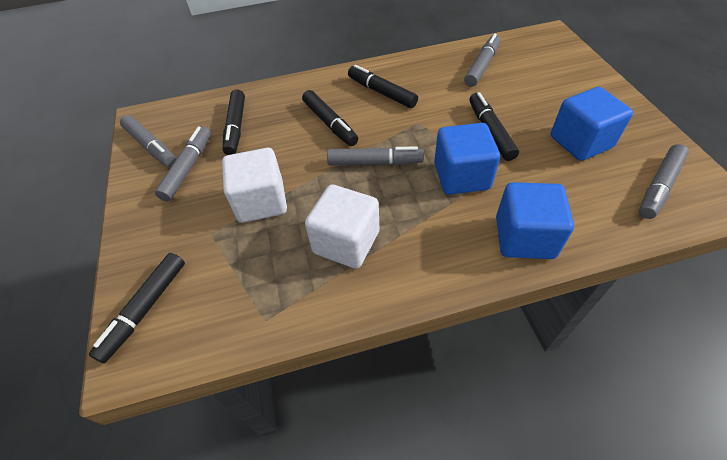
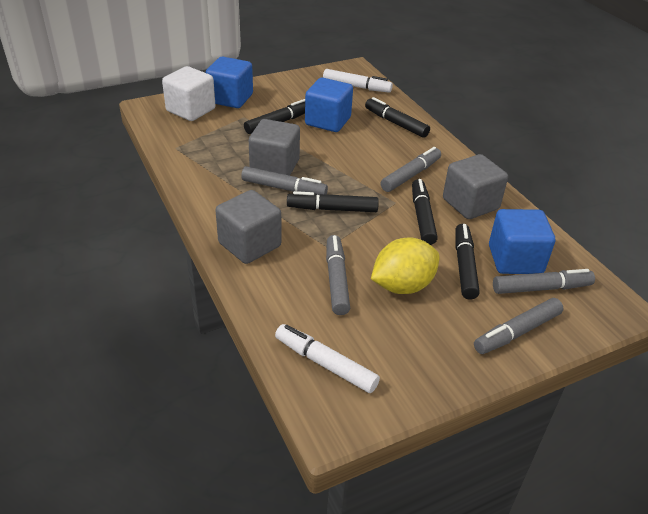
grey cube: none = 0 -> [216,190,281,264] [249,119,300,176] [443,154,508,219] = 3
white cube: [222,148,287,223] [305,184,379,269] = 2 -> [162,66,215,121] = 1
white marker: none = 0 -> [275,324,380,393] [323,69,393,93] = 2
yellow lemon: none = 0 -> [371,237,440,294] = 1

